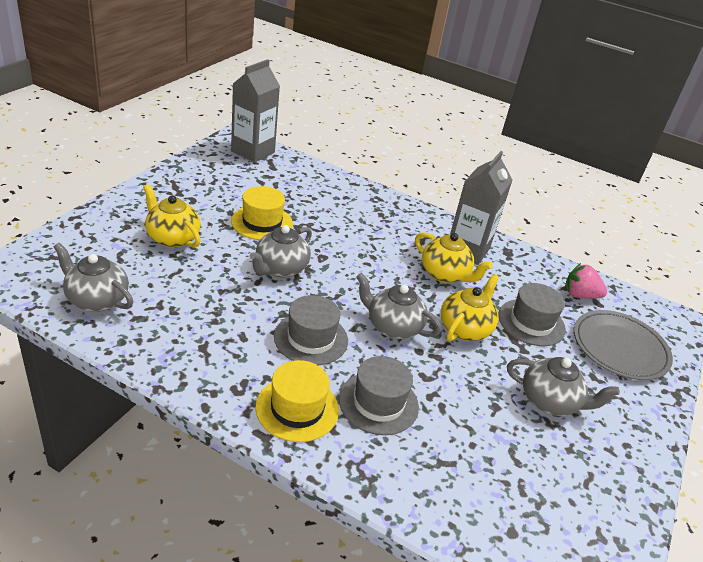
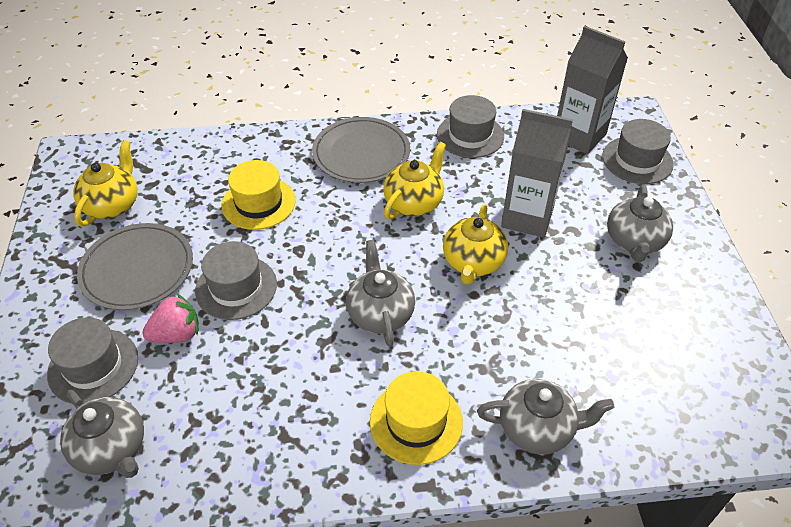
grey hat: [274,295,348,365] [339,356,419,435] [498,283,566,346] = 3 -> [47,317,138,404] [195,241,277,320] [437,95,504,158] [602,119,674,184] = 4
grey plate: [574,310,673,380] = 1 -> [77,223,193,310] [312,117,410,183] = 2

